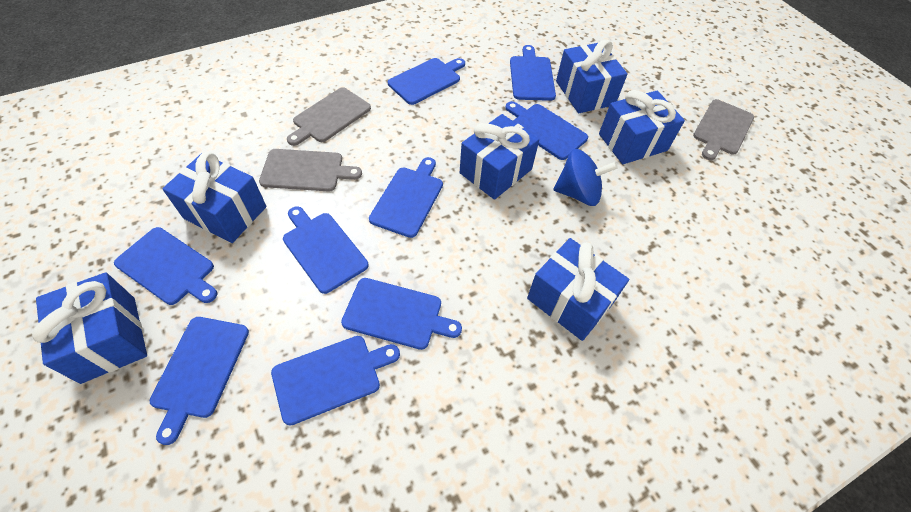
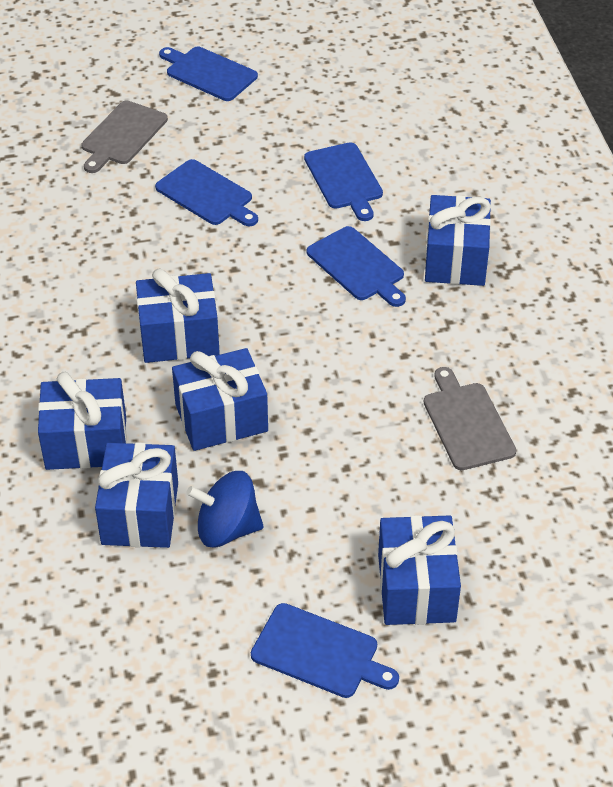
blue cutting board: [114,227,217,305] [149,317,249,445] [271,336,400,426] [283,206,369,294] [341,278,462,350] [369,157,443,238] [388,58,465,105] [505,101,588,160] [510,45,556,101] = 9 -> [155,159,258,226] [159,47,258,101] [251,603,399,698] [304,142,383,221] [307,226,406,307] = 5
grey cutting board: [259,149,362,191] [287,87,371,146] [693,99,754,160] = 3 -> [81,100,168,173] [424,367,516,470] = 2

